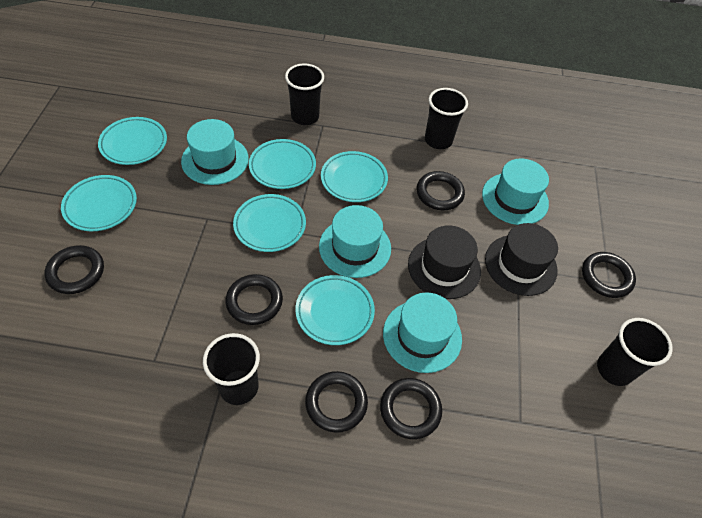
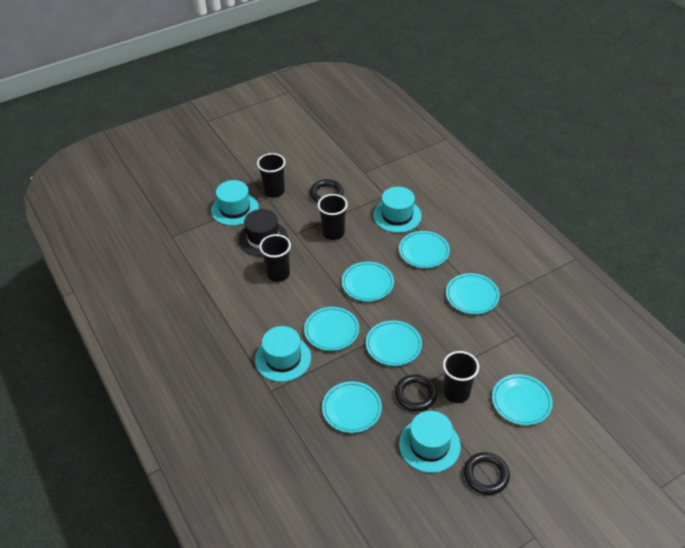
black hat: [408,225,481,299] [485,223,558,296] = 2 -> [238,209,288,257] = 1
black ring: [45,245,104,294] [225,274,283,325] [305,371,368,433] [380,378,442,439] [417,171,465,211] [582,252,636,298] = 6 -> [310,179,344,203] [395,374,437,412] [464,452,510,495] = 3
turquoise plate: [61,175,137,231] [98,117,167,165] [233,194,306,252] [249,139,316,189] [295,275,375,345] [321,151,388,202] = 6 -> [304,307,359,351] [322,381,382,433] [342,262,394,302] [366,320,422,366] [399,231,450,268] [446,273,500,314] [492,374,553,425] = 7

